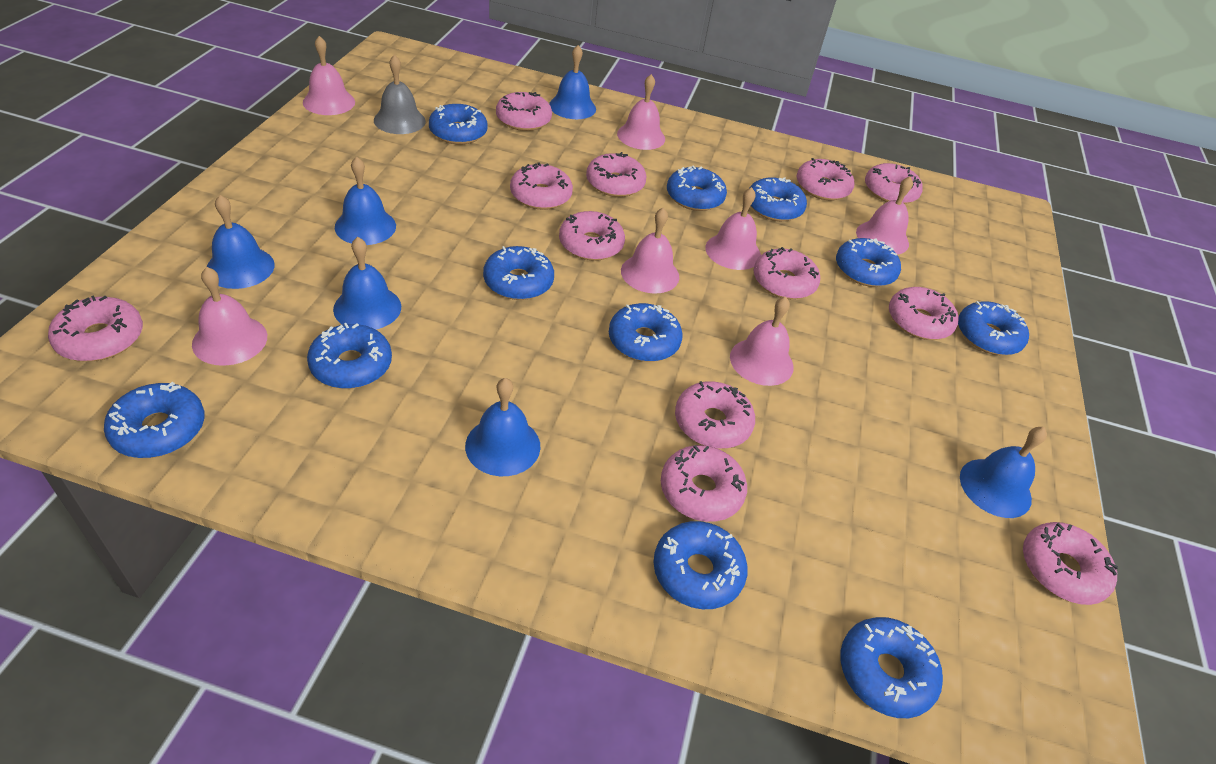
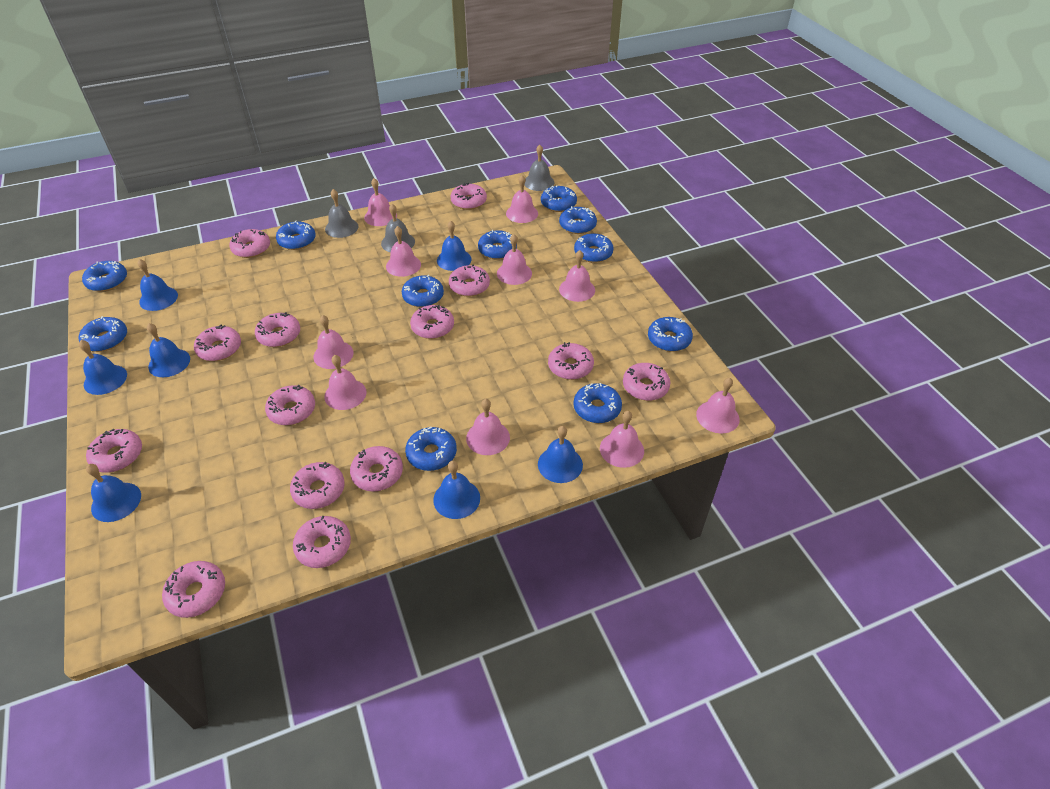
blue bell: [206,195,275,289] [333,237,401,330] [335,157,396,245] [465,378,541,476] [549,45,596,119] [960,427,1047,518] = 6 -> [79,340,127,395] [86,464,141,522] [138,259,178,311] [147,323,190,377] [433,461,480,519] [437,221,471,271] [538,426,583,483] = 7
grey bell: [374,55,426,134] = 1 -> [325,189,359,238] [381,204,415,252] [524,145,554,191] = 3
pink bell: [192,267,267,366] [303,36,355,115] [617,74,665,150] [621,208,679,294] [705,187,761,270] [730,296,794,386] [856,176,913,255] = 7 -> [313,315,353,369] [325,355,366,410] [364,178,397,226] [386,226,421,277] [466,399,510,455] [497,234,532,285] [506,175,538,223] [559,250,595,302] [600,411,644,468] [696,377,740,433] = 10
pink donut: [48,295,143,361] [496,92,552,131] [510,163,573,210] [559,211,625,261] [586,152,646,197] [661,445,747,522] [675,381,755,449] [754,247,820,299] [797,158,854,200] [865,163,923,204] [889,287,959,340] [1023,522,1118,605] = 12 -> [86,429,142,473] [162,561,225,618] [194,324,241,361] [229,229,270,258] [255,312,300,347] [265,385,315,425] [290,462,345,509] [293,516,351,568] [350,446,403,492] [410,305,454,339] [449,264,490,297] [451,183,487,210] [548,342,594,380] [623,363,670,401] = 14

